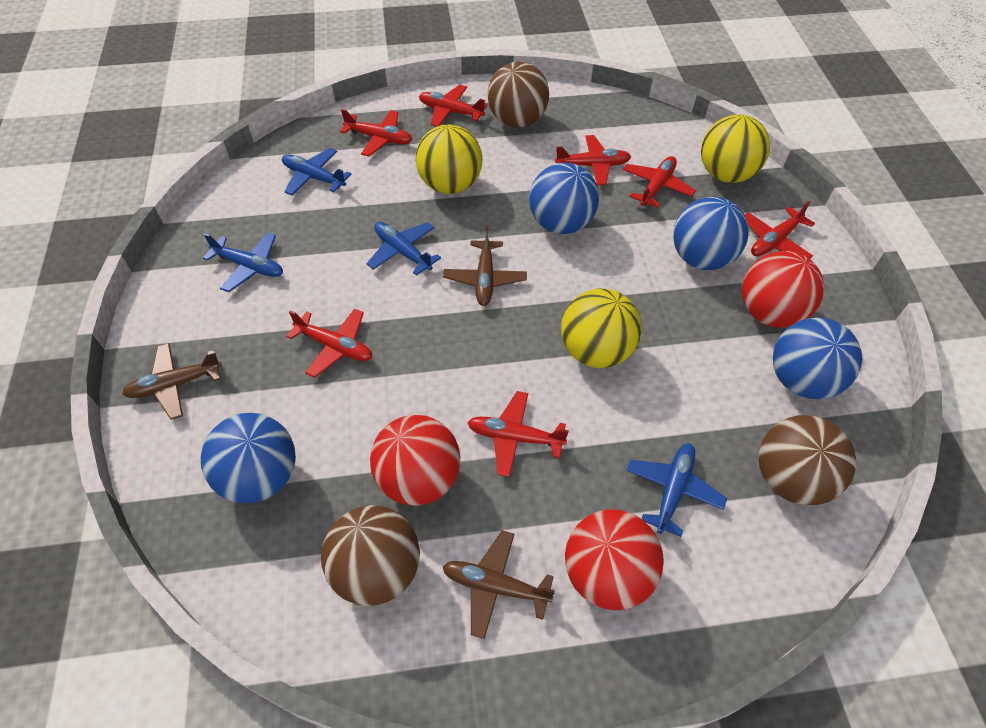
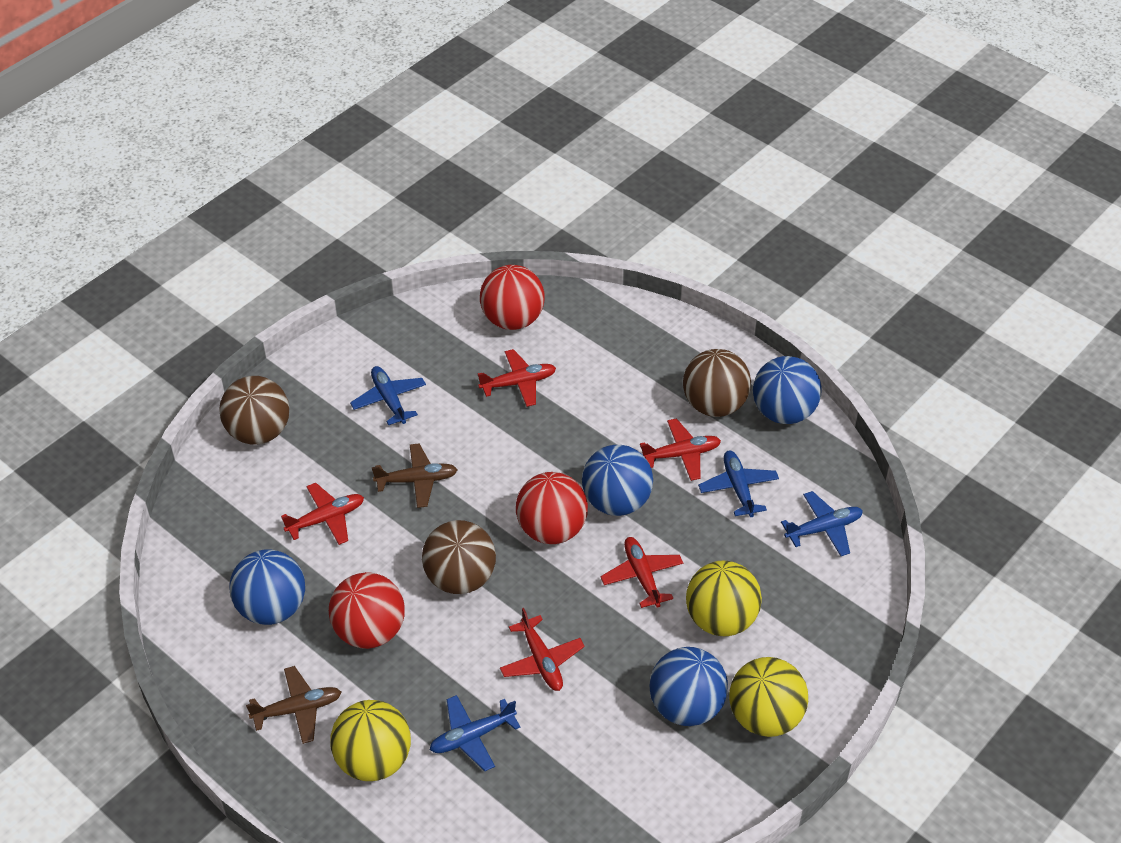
brown plane: [122,343,222,420] [443,227,527,306] [443,530,555,639] = 3 -> [246,666,341,744] [372,444,458,508] = 2
red plane: [286,308,372,378] [340,109,412,157] [419,85,487,127] [467,391,569,477] [555,135,631,185] [623,156,696,208] [744,201,815,259] = 7 -> [281,483,364,545] [478,349,556,407] [500,608,585,691] [600,537,683,608] [640,418,721,481] = 5

